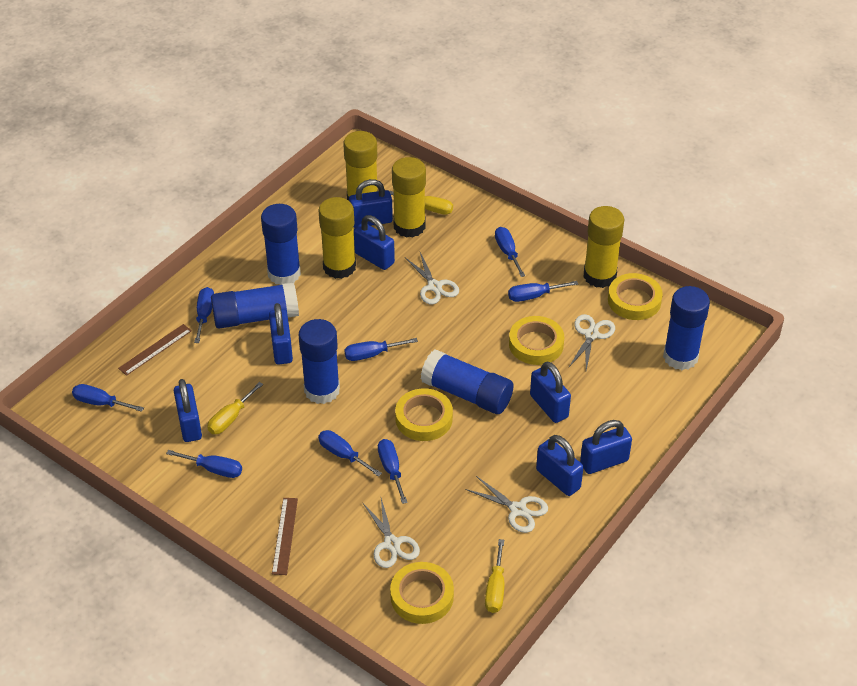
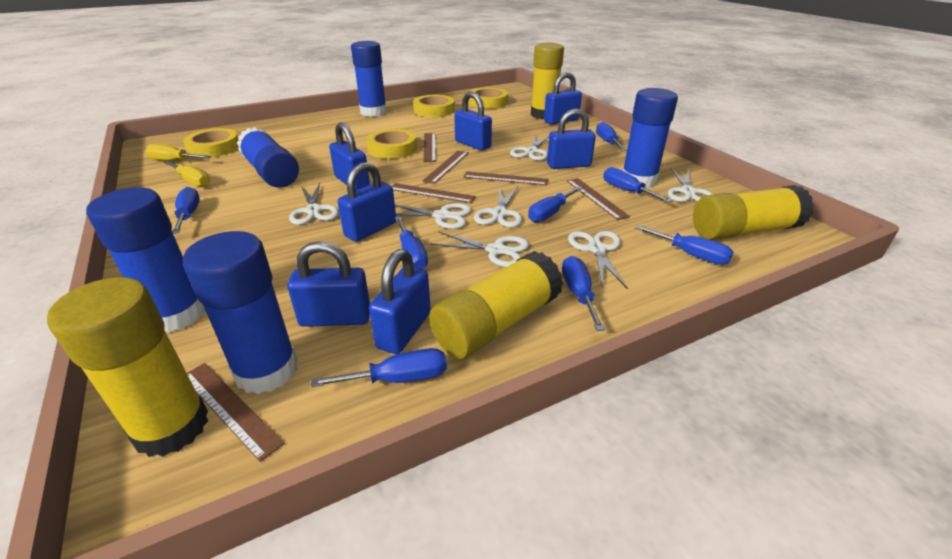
brown ruler: [118,324,192,376] [272,498,298,575] = 2 -> [187,363,284,462] [392,183,476,203] [422,151,469,184] [423,133,436,162] [463,171,548,185] [567,178,630,220] = 6
white scissors: [363,498,420,568] [406,252,459,304] [465,476,548,533] [569,314,615,370] = 4 -> [289,183,339,225] [395,203,472,229] [430,231,529,267] [474,186,522,227] [510,135,549,161] [568,231,627,288] [668,168,713,202] = 7
yellow screwdriver: [207,382,263,434] [390,191,453,215] [485,539,504,613] = 3 -> [145,144,211,161] [164,161,210,187] = 2

